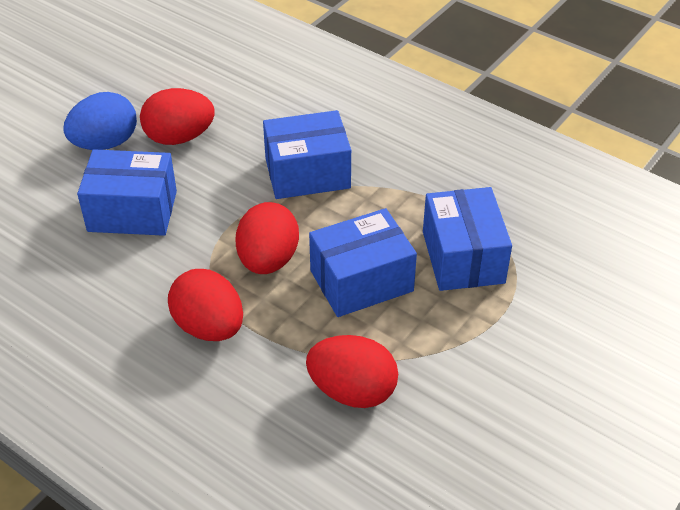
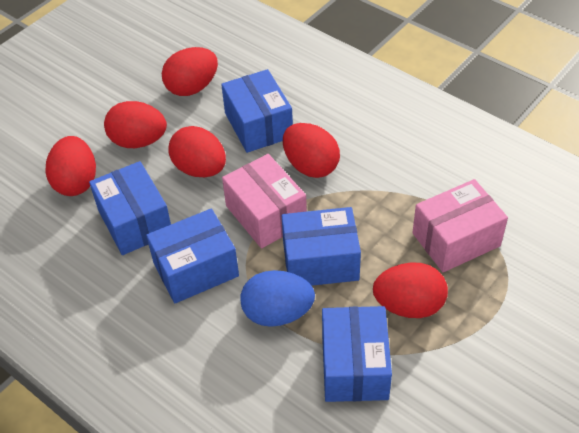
blue box: [77,149,177,236] [263,110,351,199] [309,208,417,317] [423,187,512,291] = 4 -> [89,161,171,255] [146,208,239,304] [221,69,293,153] [281,207,361,286] [322,306,392,402] = 5
pink box: none = 0 -> [222,154,307,248] [412,179,508,272] = 2
red egg: [140,88,215,145] [168,269,243,341] [235,202,299,274] [306,335,398,408] = 4 -> [45,136,96,196] [104,101,167,148] [162,47,218,96] [168,126,226,177] [283,123,340,178] [373,262,448,318] = 6

